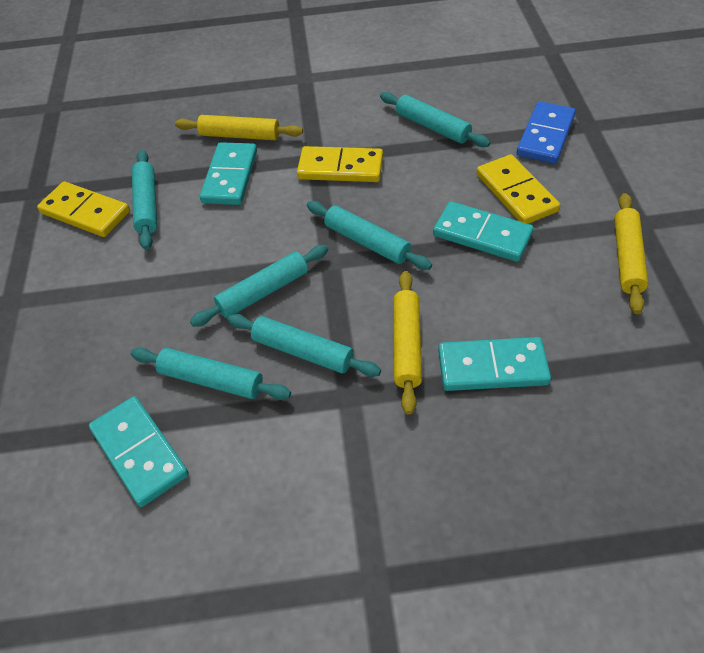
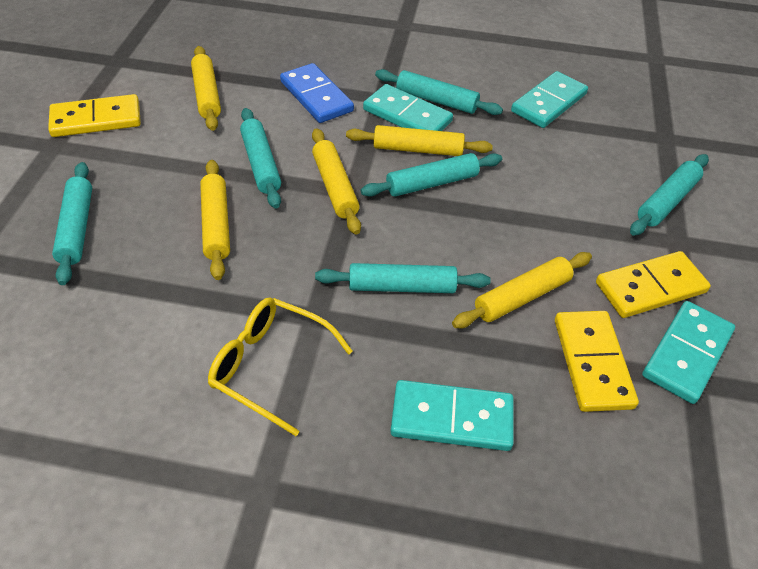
yellow glasses: none = 0 -> [208,297,353,436] = 1
yellow rolling pin: [175,115,303,140] [393,271,422,414] [614,193,648,314] = 3 -> [191,46,221,131] [200,160,230,280] [312,128,361,235] [346,125,493,156] [452,252,592,328] = 5

